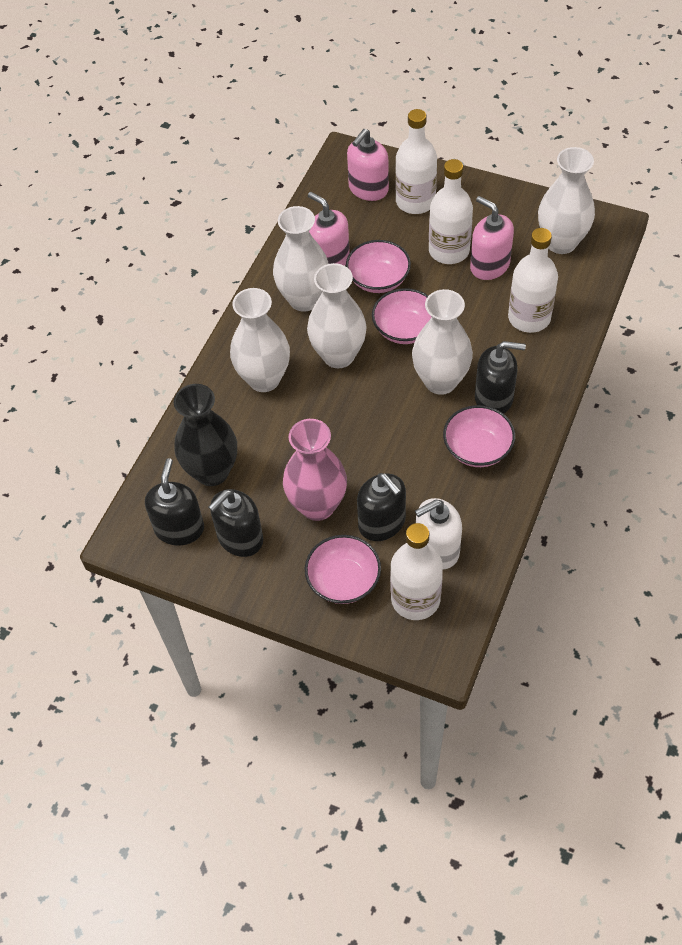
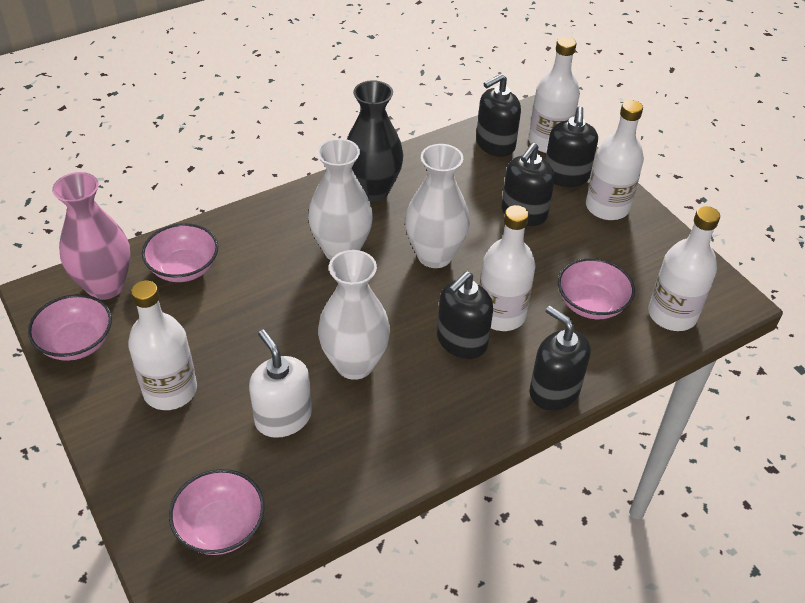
black soap dispenser: [145,458,204,545] [208,489,263,557] [357,473,406,541] [475,341,526,414] = 4 -> [437,271,493,359] [476,74,521,157] [501,143,555,226] [529,306,591,410] [545,106,598,187] = 5
pink soap dispenser: [308,192,350,266] [347,129,389,201] [470,196,514,280] = 3 -> none = 0
white bottle: [390,523,443,620] [395,109,437,214] [429,159,473,264] [508,228,558,333] = 4 -> [128,280,197,410] [479,205,535,331] [529,37,580,153] [586,100,644,220] [648,206,720,331] = 5
white vase: [230,288,290,392] [273,206,329,312] [307,263,367,368] [412,289,473,395] [538,147,595,254] = 5 -> [308,138,373,260] [318,250,390,380] [405,144,470,268] = 3

